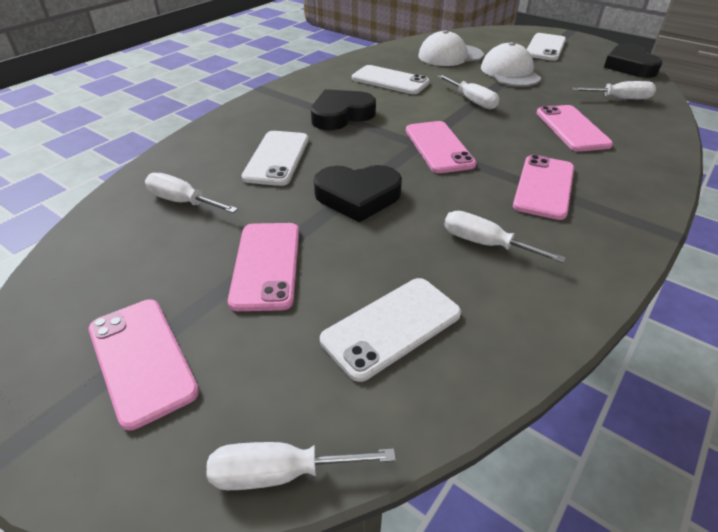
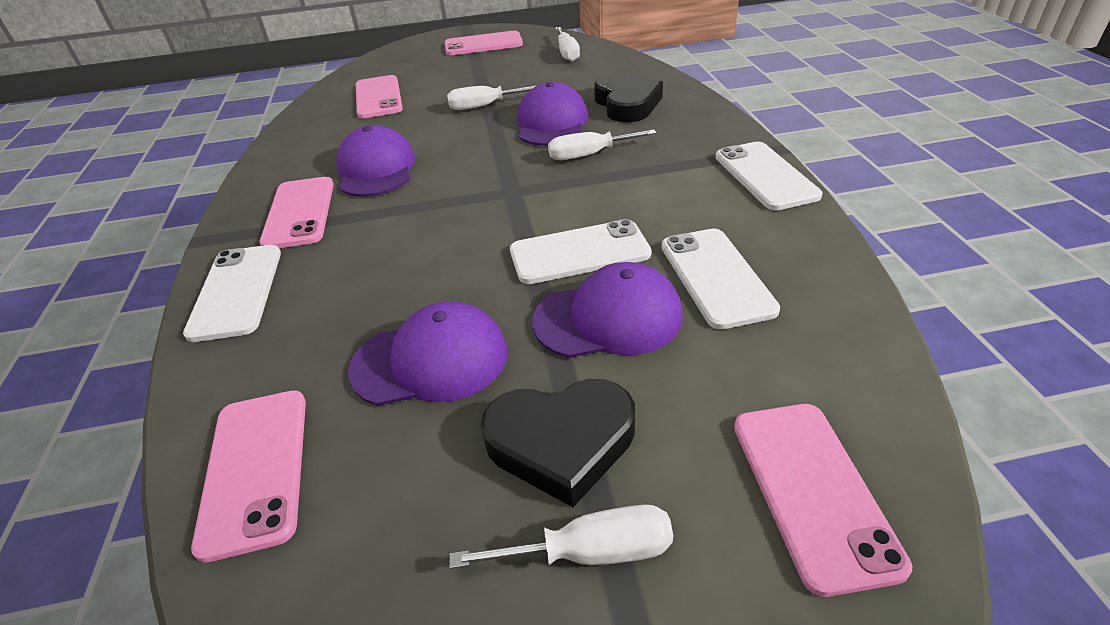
black heart: [311,89,376,130] [314,165,402,222] [604,43,663,78] = 3 -> [481,379,635,507] [594,73,663,122] = 2
purple cap: none = 0 -> [336,125,415,197] [348,301,507,406] [517,82,588,146] [532,262,683,358] = 4
white cap: [418,30,484,66] [481,42,541,87] = 2 -> none = 0
white screwdriver: [145,173,238,213] [206,442,396,490] [437,75,499,110] [444,211,566,263] [572,81,656,99] = 5 -> [447,86,535,110] [450,504,673,569] [548,130,657,160] [555,27,580,62] = 4

